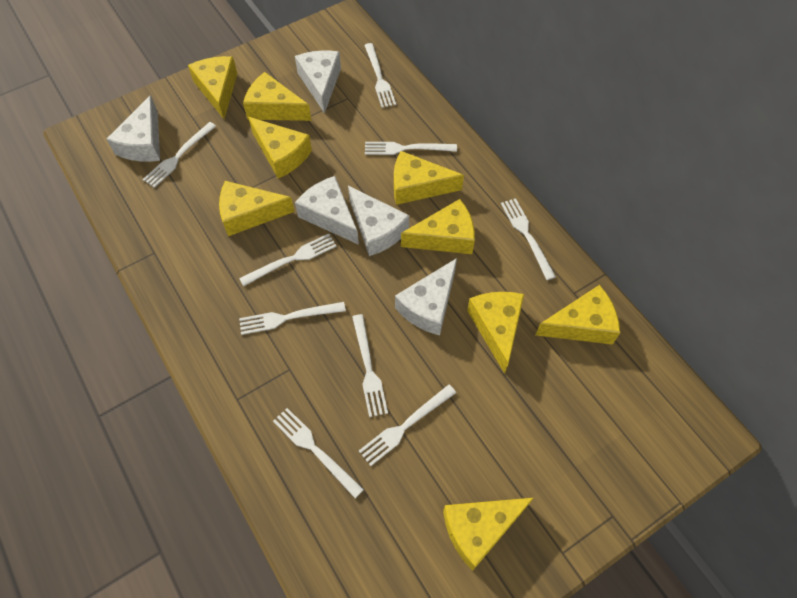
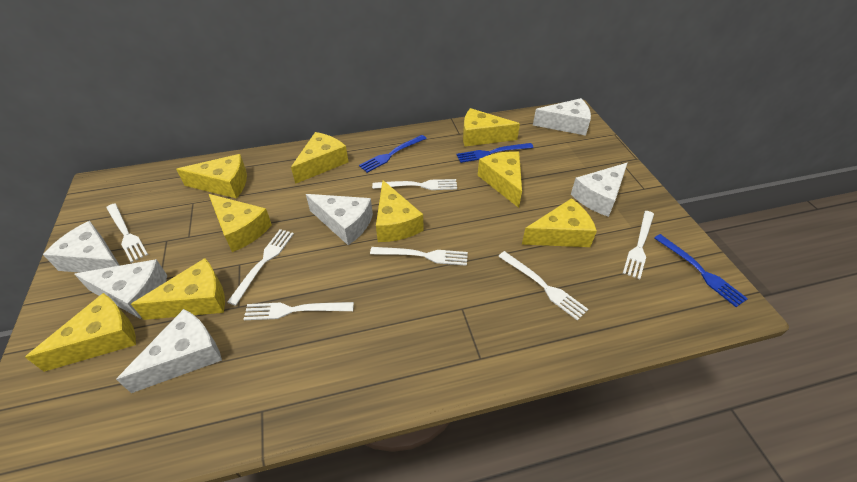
blue fork: none = 0 -> [359,135,427,173] [456,143,534,163] [654,234,748,307] = 3
white cheese: [107,95,160,162] [295,51,341,113] [295,176,359,245] [348,186,409,256] [395,258,457,335] = 5 -> [43,221,120,273] [74,259,167,319] [116,309,222,393] [306,194,373,245] [533,98,591,136] [571,163,627,217] = 6
white fork: [143,122,216,188] [239,234,337,286] [239,302,346,335] [273,408,364,498] [352,314,388,417] [359,385,456,466] [364,43,396,108] [365,142,457,155] [501,198,556,280] = 9 -> [106,203,148,263] [227,229,294,305] [243,302,354,320] [370,247,468,266] [372,179,457,190] [498,251,588,321] [623,211,654,279] = 7

